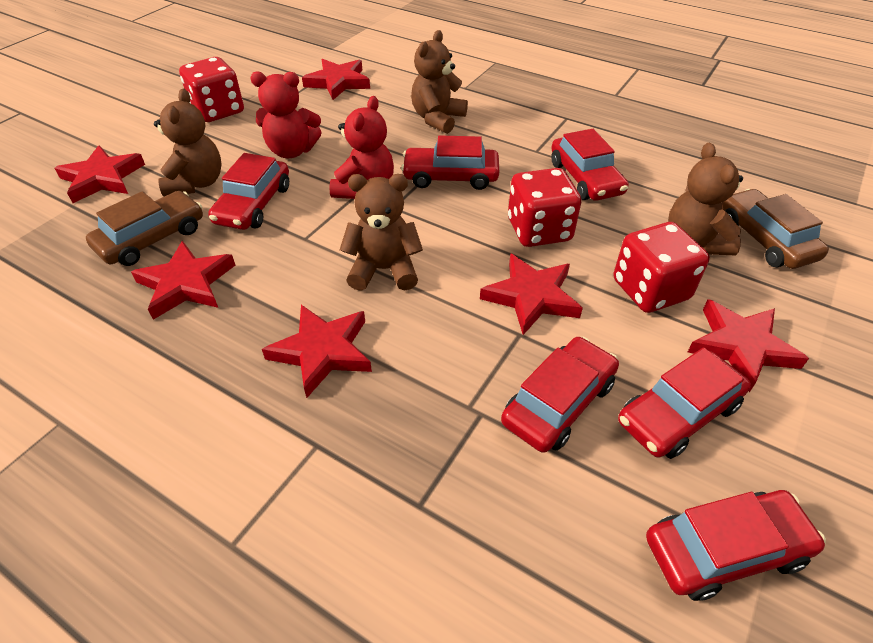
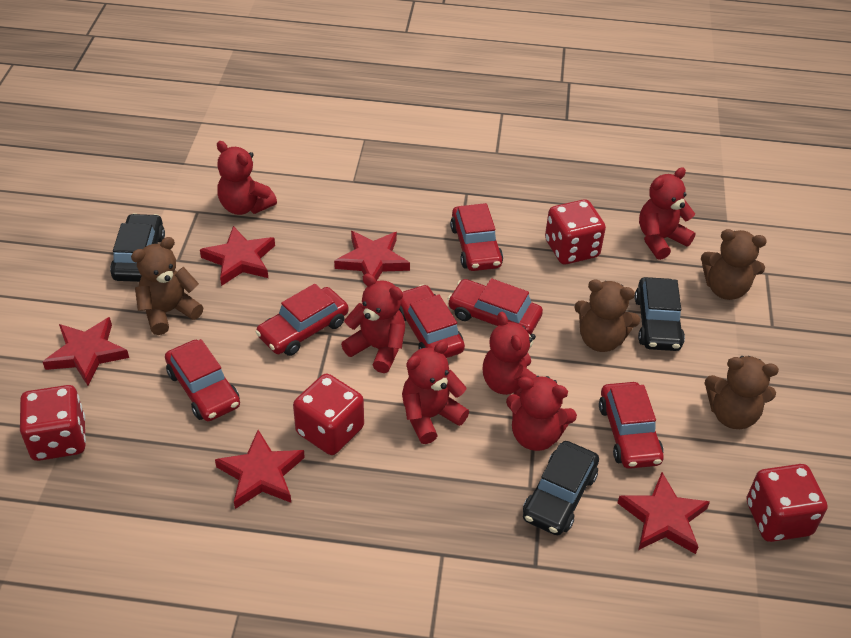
black car: none = 0 -> [110,213,165,282] [523,441,599,535] [635,277,685,351] = 3
brown car: [86,191,203,266] [722,189,829,269] = 2 -> none = 0
red dice: [179,57,244,122] [508,168,581,247] [614,222,710,313] = 3 -> [20,385,86,461] [293,374,364,455] [545,199,606,264] [747,464,828,542] = 4
red star: [54,145,145,203] [131,241,235,320] [262,305,372,398] [302,59,370,100] [480,253,583,335] [688,299,809,392] = 6 -> [43,317,129,386] [200,226,275,286] [215,430,305,509] [334,231,410,281] [618,472,710,554] = 5
red teddy bear: [250,71,322,158] [329,96,394,199] = 2 -> [217,141,277,215] [341,273,405,373] [402,341,469,444] [483,312,537,397] [506,376,577,451] [639,167,695,260] = 6

